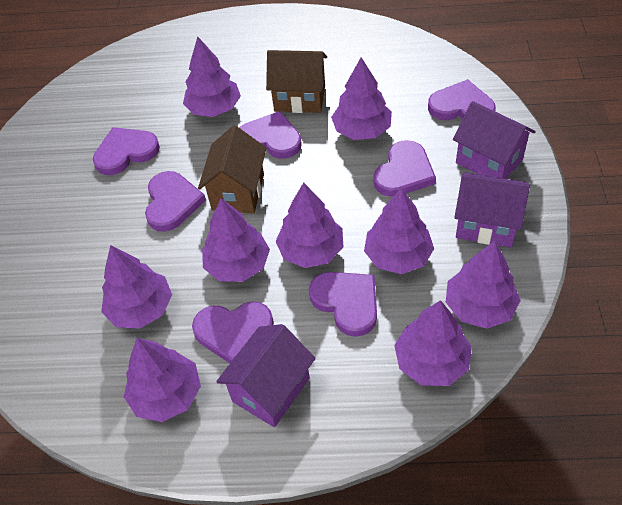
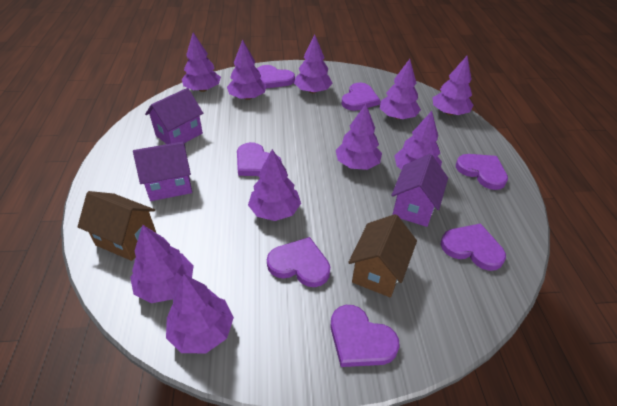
purple tree: [101,245,172,329] [124,338,201,422] [183,36,241,117] [202,198,270,282] [276,183,343,268] [331,57,392,140] [364,187,434,274] [394,300,472,386] [446,241,521,329] = 9 -> [130,225,194,303] [166,274,234,353] [182,33,221,92] [227,40,266,100] [248,149,301,221] [294,35,333,93] [336,104,382,170] [380,59,421,119] [395,111,442,170] [432,56,473,115] = 10

